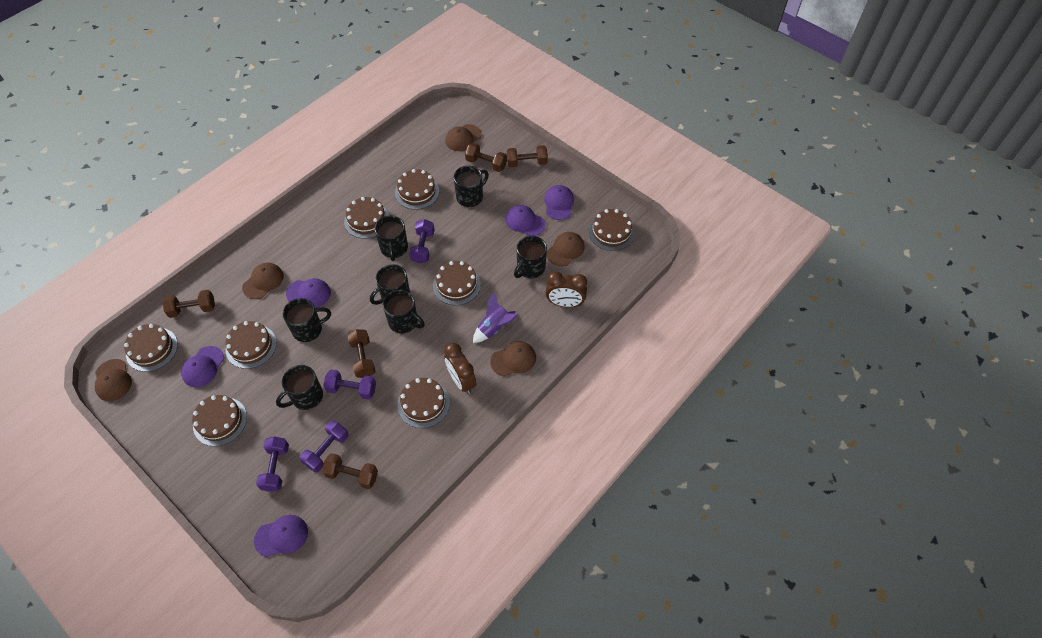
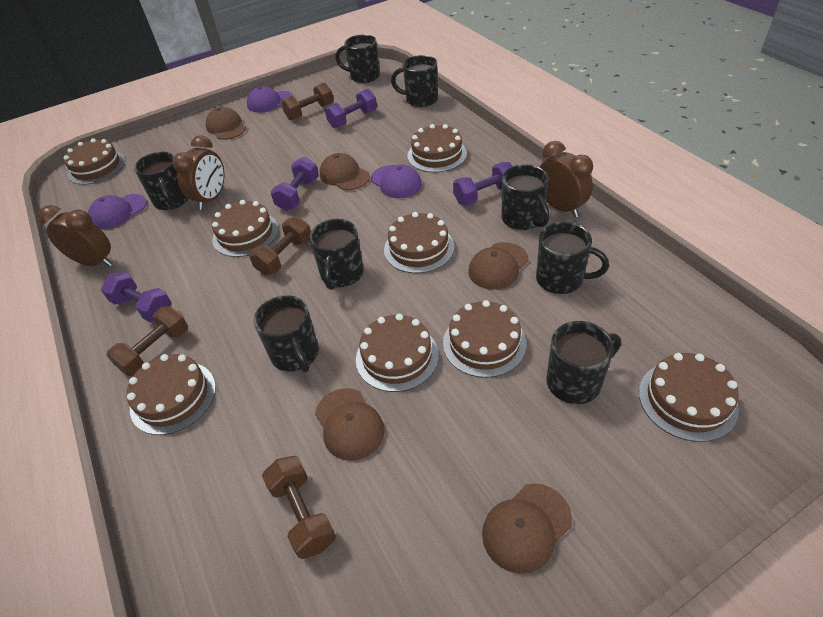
black mug: [276,365,323,410] [283,298,331,342] [370,264,410,305] [375,216,408,261] [383,290,425,333] [453,166,489,207] [514,236,547,278] = 7 -> [134,152,189,210] [254,295,319,373] [309,219,364,290] [335,34,380,83] [391,55,438,107] [502,164,550,230] [536,222,609,294] [546,321,621,404] = 8
brown clock: [444,343,476,394] [546,271,587,307] = 2 -> [38,205,113,267] [172,135,224,210] [540,141,593,217] = 3
brown dumbbell: [163,290,215,318] [322,453,378,489] [347,329,376,378] [465,143,507,172] [507,145,548,168] = 5 -> [107,306,188,376] [249,216,311,275] [262,456,336,559] [281,82,334,120] = 4
purple cap: [181,346,224,387] [254,515,308,557] [286,278,331,308] [505,205,545,236] [544,185,574,220] = 5 -> [88,194,147,230] [247,86,293,113] [371,164,422,198] = 3
purple rocket: [473,291,518,343] = 1 -> none = 0

